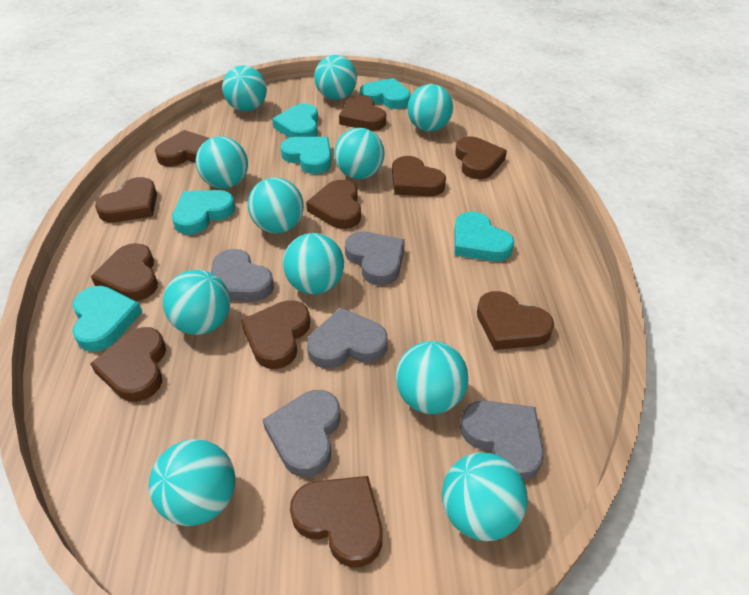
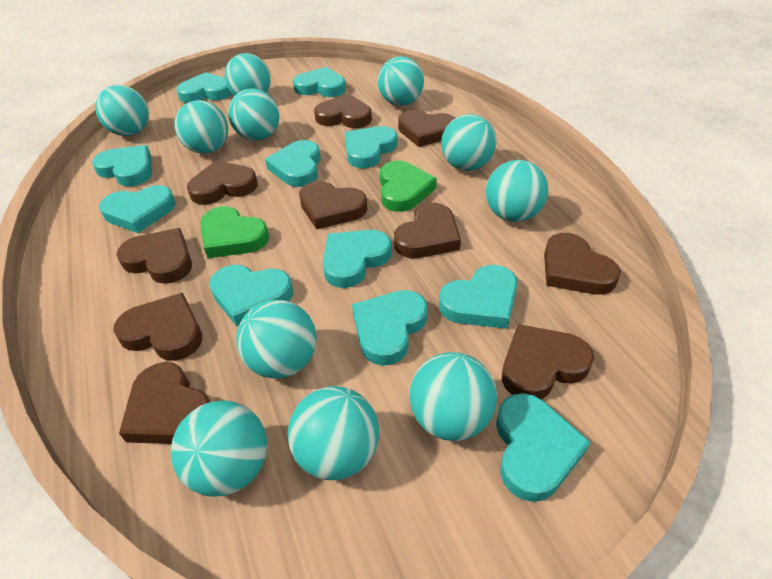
brown heart: [90,327,166,402] [91,243,158,301] [95,177,157,223] [155,130,210,166] [241,300,310,369] [290,476,382,567] [306,180,361,229] [339,95,386,131] [392,156,446,196] [455,137,507,179] [477,291,554,350] = 11 -> [113,293,202,361] [116,228,192,284] [119,362,210,444] [187,160,258,205] [299,181,367,229] [314,94,372,128] [394,203,461,258] [398,110,455,147] [502,324,594,400] [544,233,621,295] = 10
green heart: none = 0 -> [201,206,269,258] [380,161,437,212] = 2
grey heart: [211,249,274,302] [263,390,340,477] [307,308,388,369] [345,231,405,285] [460,400,544,481] = 5 -> none = 0
turquoise heart: [72,286,142,352] [172,190,235,235] [272,104,318,138] [280,137,332,174] [360,78,410,109] [454,212,514,261] = 6 -> [92,145,152,186] [99,185,176,233] [176,72,232,103] [209,265,293,326] [265,140,321,187] [293,67,346,97] [323,230,392,288] [345,126,397,168] [352,290,428,366] [439,265,518,329] [496,393,591,502] = 11

